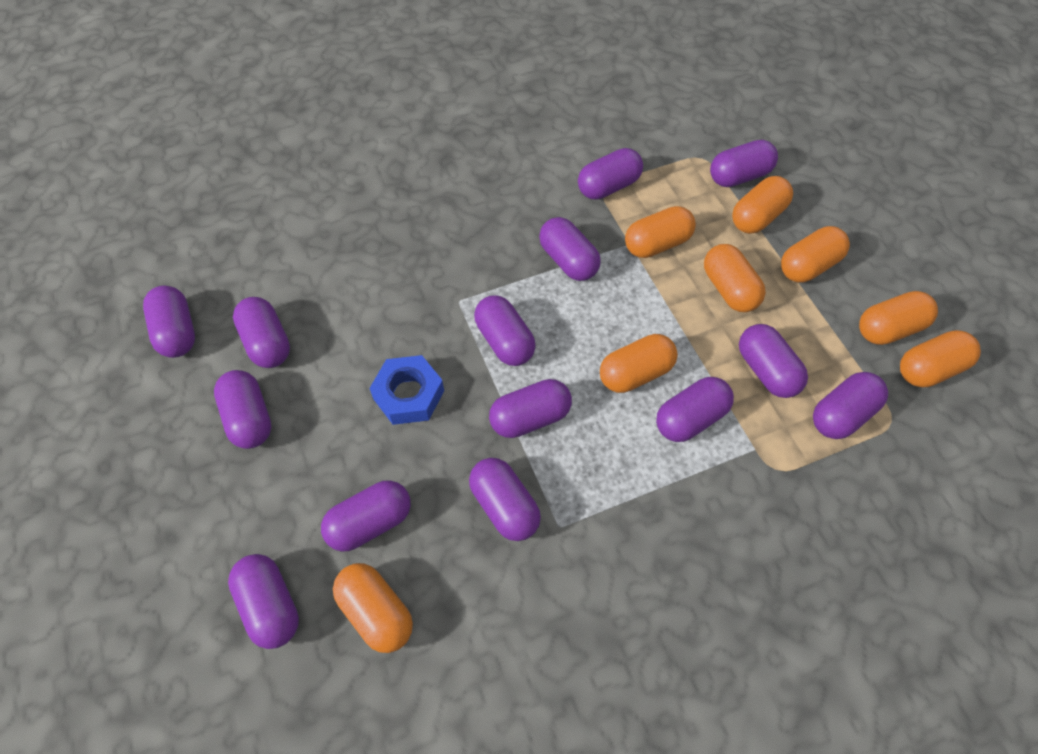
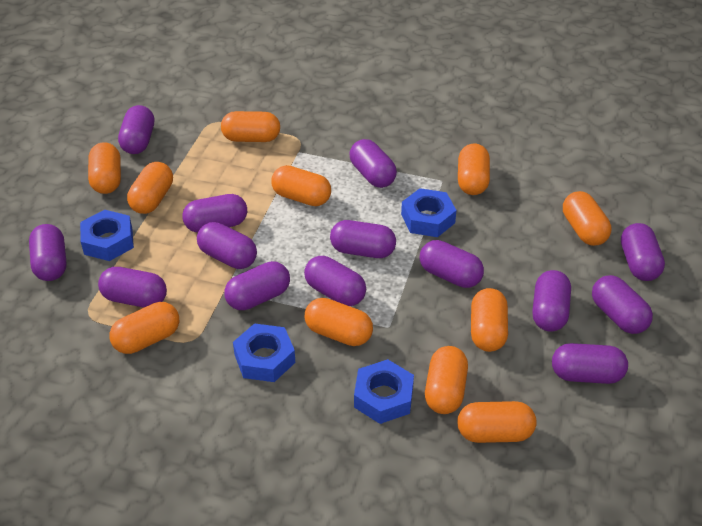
blue nut: [369,355,444,425] = 1 -> [80,210,134,261] [233,323,295,382] [354,359,414,424] [401,188,457,237] = 4
orange capsule: [333,563,413,653] [600,334,678,393] [625,206,696,258] [704,244,766,312] [732,176,793,234] [781,226,850,282] [859,291,938,345] [900,330,981,387] = 8 -> [88,142,121,194] [110,302,179,354] [127,162,173,214] [221,111,280,142] [271,165,331,206] [305,298,373,346] [425,346,468,414] [457,401,536,443] [458,143,490,195] [471,288,508,352] [563,191,611,246] = 11

